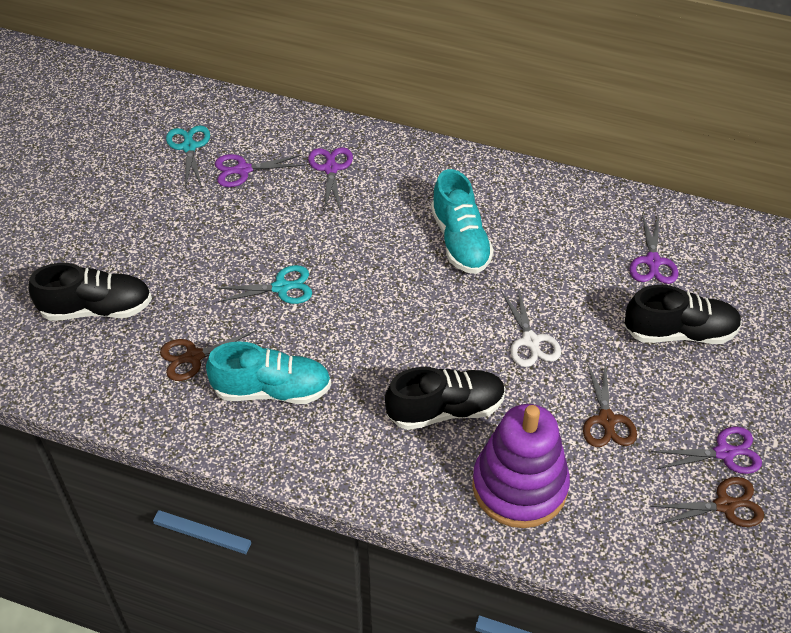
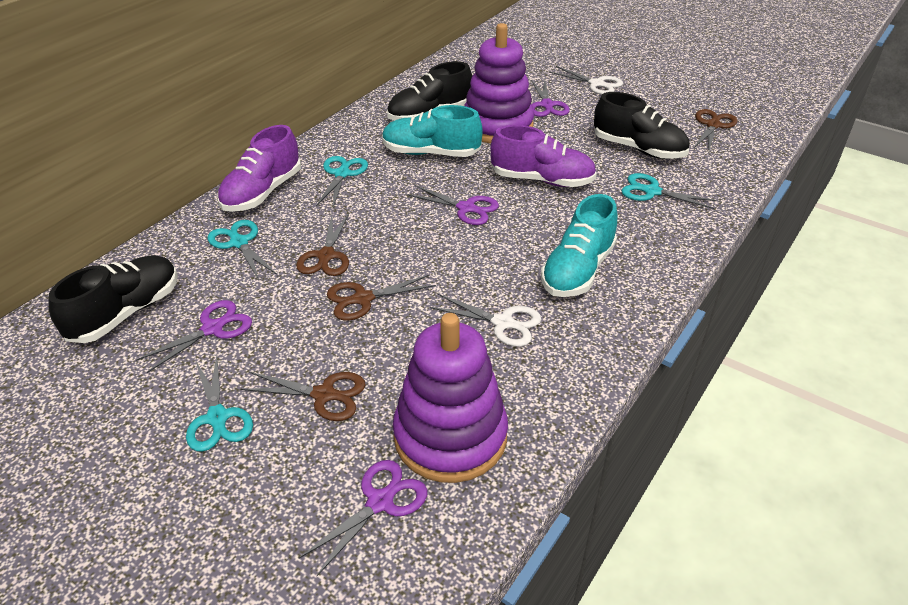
brown scissors: [160,330,262,381] [583,362,637,447] [650,477,764,527] = 3 -> [241,372,366,421] [296,213,349,276] [327,275,436,321] [694,109,738,151] = 4
purple shoe: none = 0 -> [217,125,301,212] [491,125,597,187] = 2
purple stacking toy: [472,404,570,528] = 1 -> [393,313,508,483] [464,23,534,143] = 2
turquoise scissors: [166,125,210,189] [216,265,312,304] = 2 -> [186,355,253,452] [208,220,277,280] [316,156,368,207] [621,173,717,209] = 4
white scissors: [501,288,561,367] = 1 -> [430,294,541,347] [549,66,623,95] = 2

